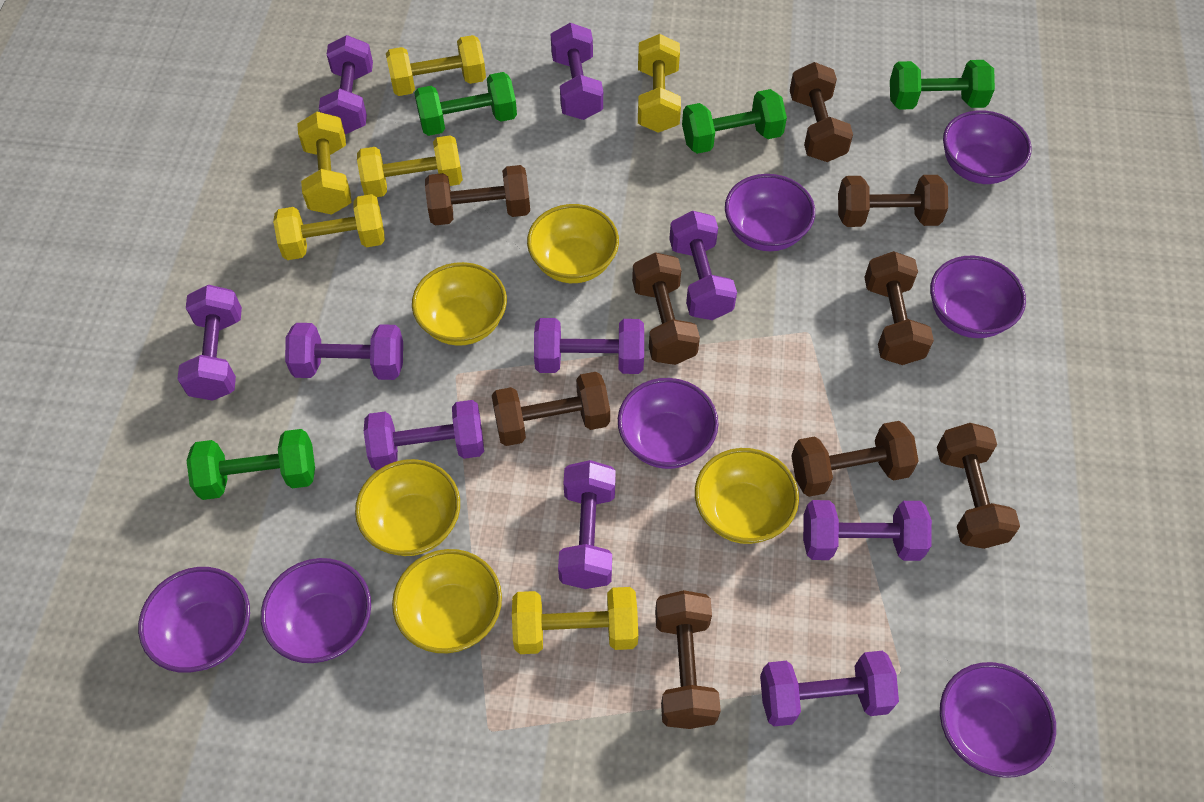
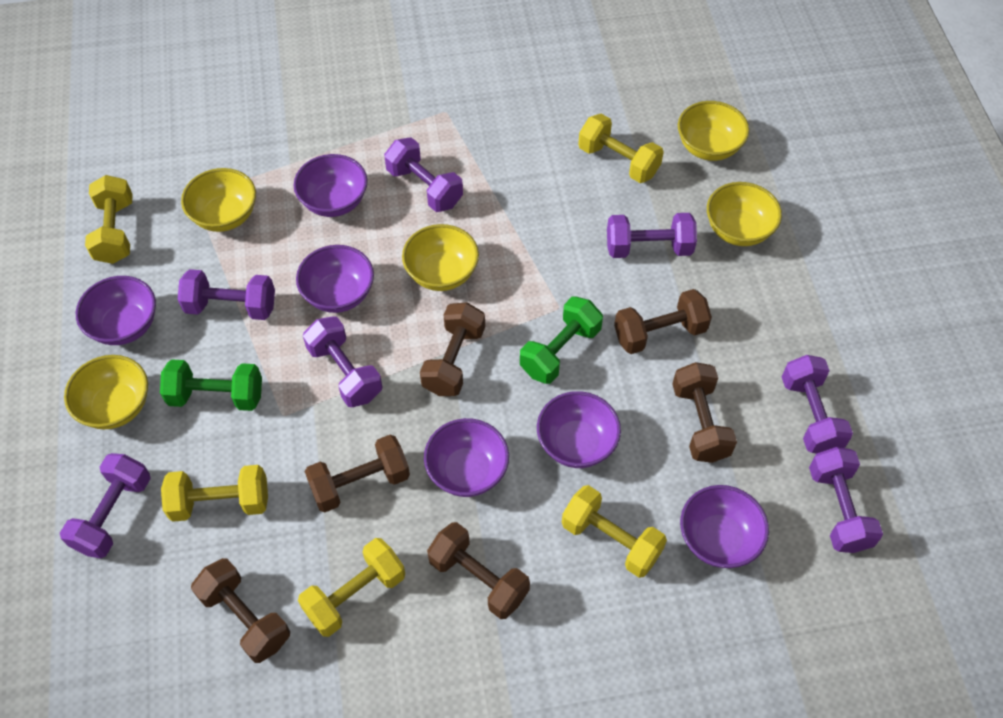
brown dumbbell: [425,165,530,225] [492,372,610,446] [632,252,700,365] [655,590,721,729] [790,62,853,162] [791,421,919,497] [838,175,948,227] [864,251,934,365] [937,423,1020,549] = 9 -> [191,558,290,663] [305,435,410,513] [420,303,485,396] [427,522,530,619] [614,289,712,354] [672,362,737,463] = 6
green dumbbell: [186,429,315,500] [414,72,517,136] [682,89,787,154] [890,60,995,110] = 4 -> [160,359,262,411] [520,296,603,384] = 2
purple bowl: [138,567,250,673] [261,558,371,663] [618,378,718,469] [725,174,815,251] [930,256,1026,338] [940,662,1056,778] [943,110,1032,184] = 7 -> [76,276,156,345] [294,154,368,217] [296,245,374,313] [424,418,509,497] [537,391,621,468] [680,485,769,568] = 6
purple dumbbell: [178,285,242,401] [285,323,403,380] [319,35,373,134] [364,400,484,471] [534,318,644,374] [551,23,603,120] [558,460,616,589] [669,211,737,320] [760,651,899,727] [803,500,932,561] = 10 -> [60,453,151,558] [178,269,275,320] [303,316,382,407] [384,137,463,212] [607,213,697,258] [782,355,853,453] [809,447,883,553] = 7
yellow dumbbell: [273,194,385,260] [297,112,352,215] [357,135,463,197] [386,35,486,96] [512,587,638,654] [638,34,681,133] = 6 -> [85,175,133,264] [161,465,268,522] [298,538,405,637] [562,485,667,578] [578,114,664,183] = 5

